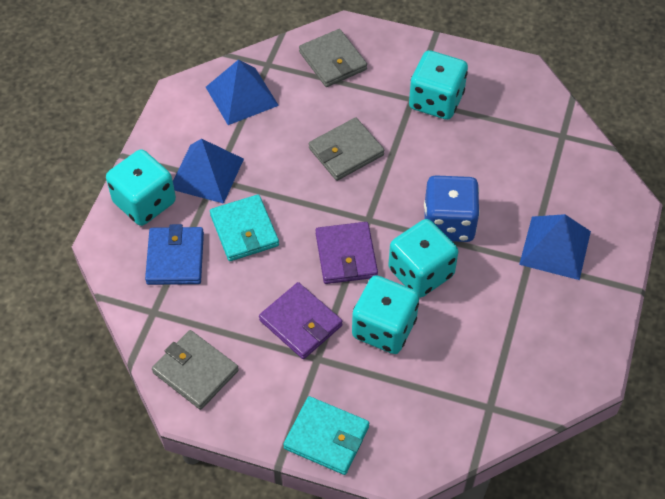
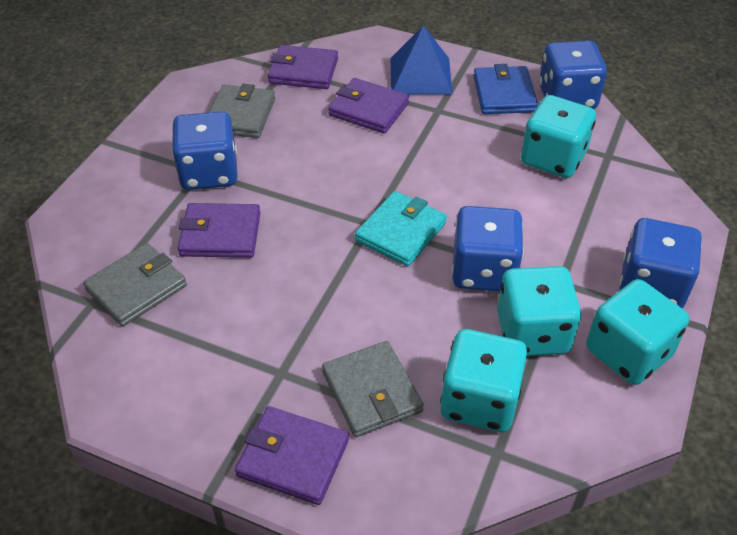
blue dice: [424,175,480,242] = 1 -> [172,111,238,190] [452,206,524,292] [539,41,607,109] [620,218,702,308] = 4
blue pyramid: [173,139,244,204] [206,60,279,125] [519,214,591,280] = 3 -> [391,25,453,95] = 1
purple wallet: [259,282,343,359] [316,222,378,284] = 2 -> [178,203,261,258] [235,406,349,505] [268,45,338,89] [328,78,409,134] = 4
turquoise wallet: [210,195,279,261] [283,396,369,475] = 2 -> [355,191,447,266] = 1

